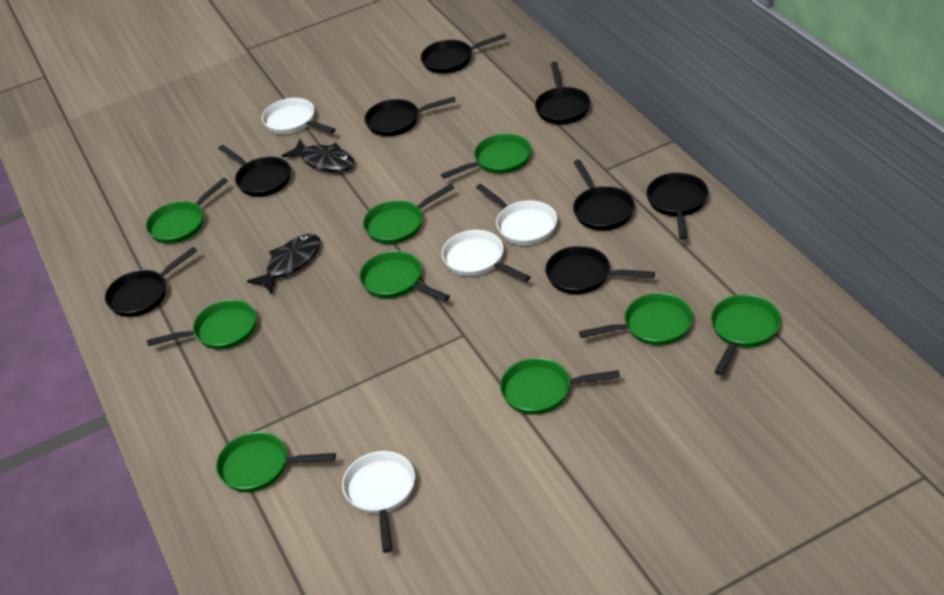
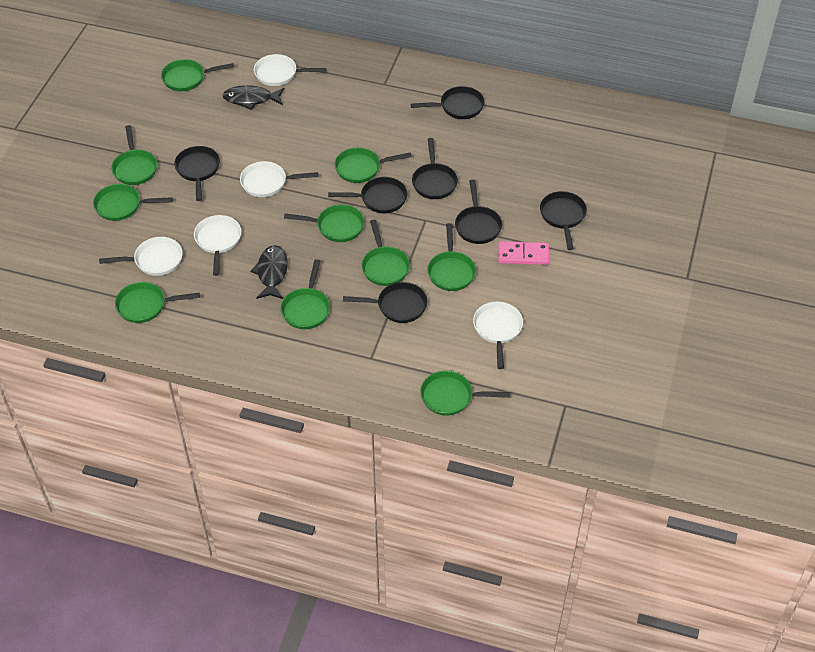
black pan: [105,247,197,317] [218,145,291,197] [365,97,456,136] [421,34,506,74] [535,62,590,124] [545,246,655,294] [573,160,635,231] [646,172,708,240] = 8 -> [174,146,220,201] [328,177,407,213] [343,282,427,323] [410,86,485,119] [412,138,458,199] [455,179,502,244] [540,191,587,250] = 7
green pan: [146,178,228,244] [147,300,256,349] [216,432,336,492] [359,251,450,301] [363,184,454,244] [441,134,531,179] [500,358,620,415] [579,293,693,346] [711,294,781,375] = 9 -> [93,184,173,221] [111,125,157,185] [115,282,200,323] [161,59,234,91] [281,259,330,329] [284,205,364,242] [335,148,412,183] [362,220,410,286] [420,371,510,415] [427,223,476,291] = 10
pink domino: none = 0 -> [498,241,549,265] = 1
white pan: [262,98,336,134] [342,451,415,553] [442,230,531,282] [476,184,557,245] = 4 -> [99,237,183,276] [194,215,241,276] [240,161,318,197] [254,54,326,86] [473,302,523,369] = 5

